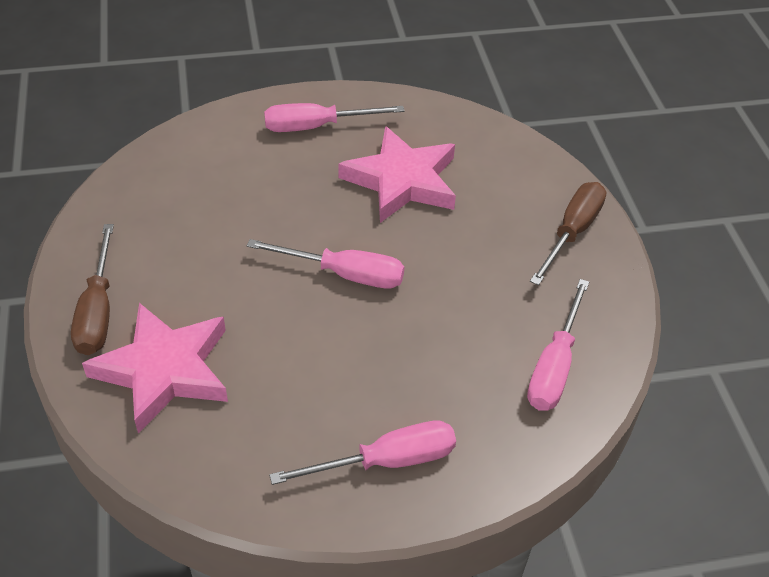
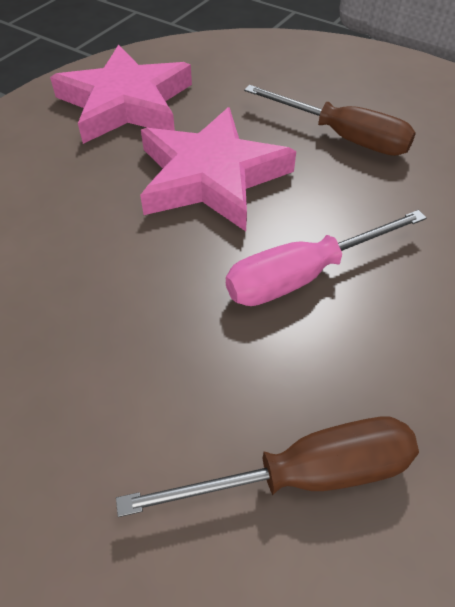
pink screwdriver: [247,239,405,289] [264,103,405,132] [269,421,456,485] [527,279,589,411] = 4 -> [226,210,427,306] = 1

